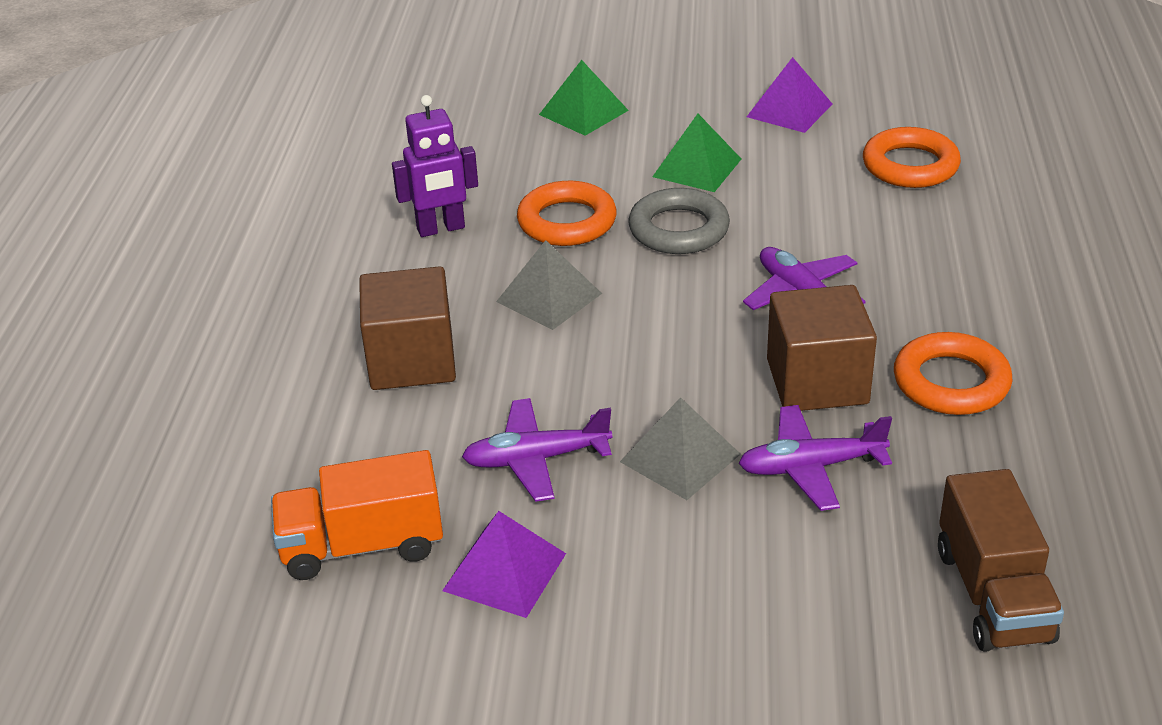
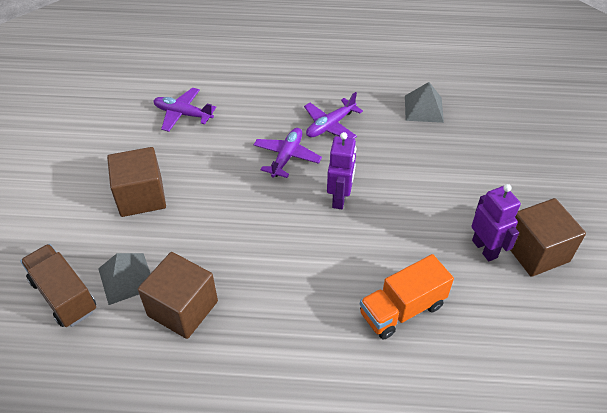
brown cube: [359,266,456,390] [767,285,877,411] = 2 -> [107,147,166,217] [138,252,218,339] [510,198,586,277] = 3
green pyramid: [539,60,629,136] [652,114,741,192] = 2 -> none = 0
grey ring: [629,188,730,254] = 1 -> none = 0
orange ring: [517,181,617,246] [863,127,961,188] [894,332,1012,415] = 3 -> none = 0
purple pyramid: [442,511,566,618] [747,57,832,133] = 2 -> none = 0
purple robot: [392,95,478,237] = 1 -> [327,132,356,209] [471,184,521,261] = 2

